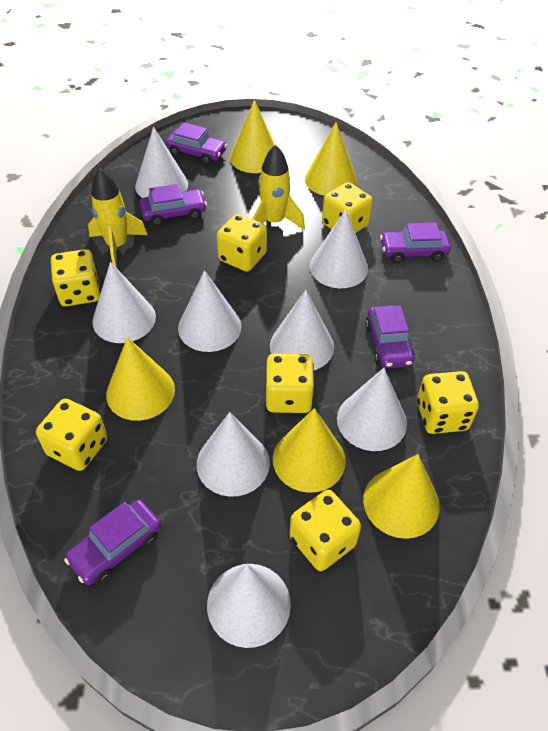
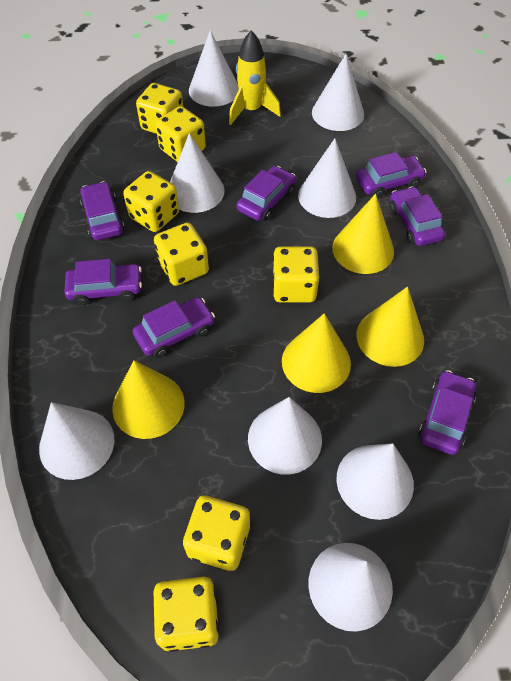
purple car: [64,500,161,585] [140,184,207,226] [166,122,227,164] [365,305,415,369] [380,222,451,263] = 5 -> [64,259,142,305] [80,181,124,240] [133,297,215,358] [237,166,296,221] [356,152,427,198] [389,186,445,246] [418,370,476,455] = 7
yellow cone: [106,337,175,421] [230,100,275,173] [273,408,346,493] [305,122,357,196] [363,454,440,539] = 5 -> [112,360,185,439] [282,313,351,393] [332,194,394,274] [357,287,424,367] = 4
yellow rocket: [88,168,147,268] [252,144,305,230] = 2 -> [229,30,281,125] = 1

